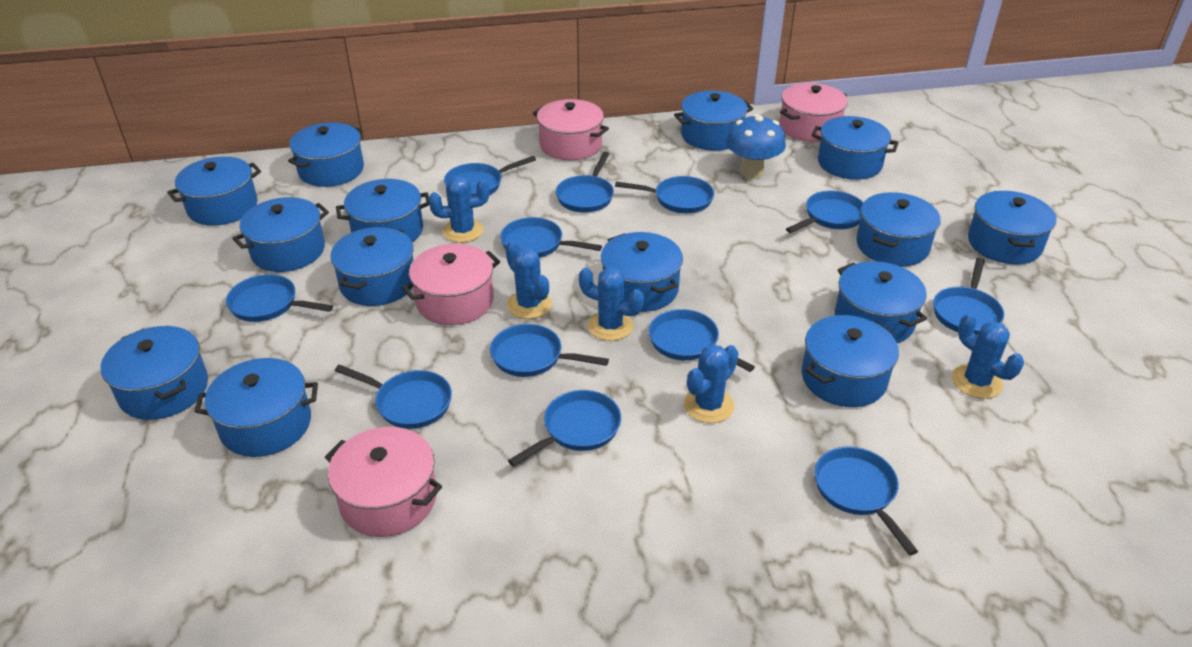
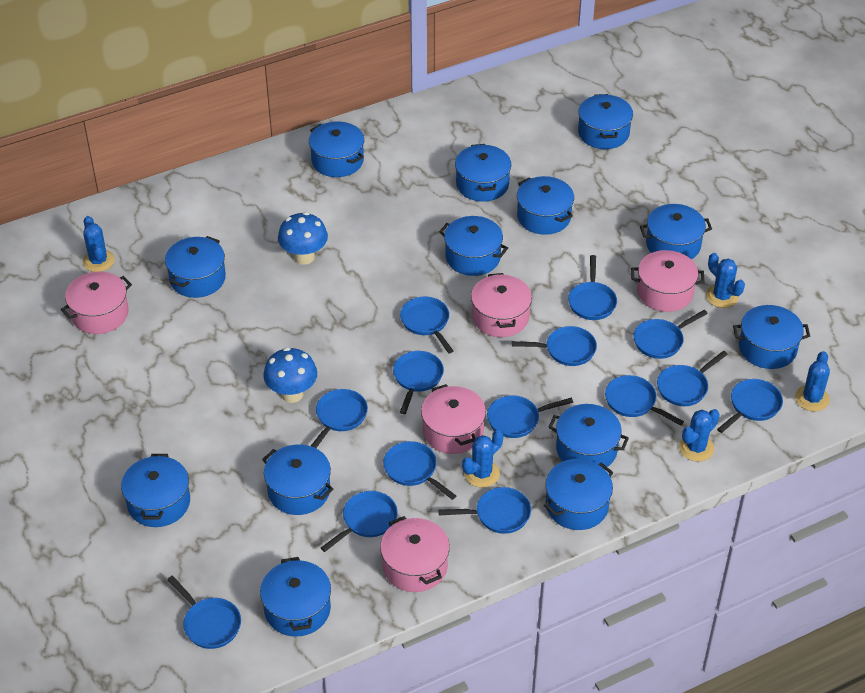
blue mushroom: [726,114,786,179] = 1 -> [263,347,317,403] [278,212,328,265] = 2
blue pan: [226,274,333,322] [335,364,452,429] [444,156,536,195] [490,324,609,377] [500,217,602,258] [508,390,621,467] [556,152,614,213] [615,176,714,213] [648,309,755,372] [786,191,863,233] [814,446,918,555] [933,258,1004,335] = 12 -> [167,576,241,649] [311,389,368,448] [321,491,398,552] [383,441,456,500] [393,351,444,414] [400,297,453,353] [438,487,531,534] [487,395,573,438] [512,326,597,366] [568,255,617,320] [605,375,684,426] [634,310,708,359] [657,351,728,406] [717,379,783,433] = 14
blue pot: [101,326,208,420] [167,157,261,226] [194,358,318,457] [232,197,329,272] [288,122,364,187] [330,227,414,306] [336,179,429,242] [601,232,683,312] [674,91,753,151] [802,315,899,407] [812,116,898,180] [835,261,927,343] [856,192,940,266] [968,191,1057,264] = 14 -> [121,454,190,527] [165,236,226,298] [260,557,331,637] [262,444,333,515] [309,121,364,177] [439,216,508,276] [455,144,511,202] [517,176,574,235] [544,459,614,530] [549,404,629,467] [578,94,633,149] [640,204,712,259] [733,305,810,369] = 13
pink pot: [325,427,442,537] [402,244,500,325] [533,99,609,160] [779,83,848,142] = 4 -> [61,272,132,334] [380,516,450,592] [421,384,486,454] [471,273,532,337] [631,250,705,312] = 5

